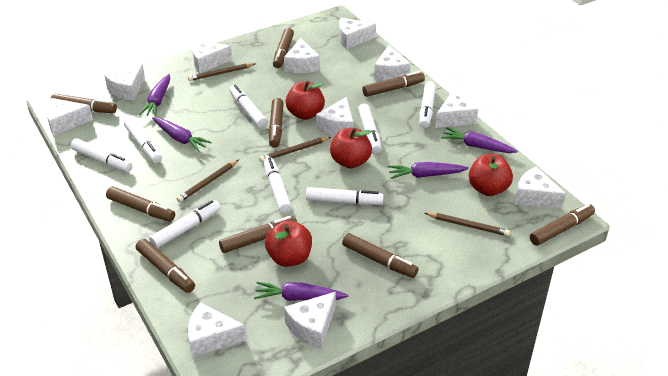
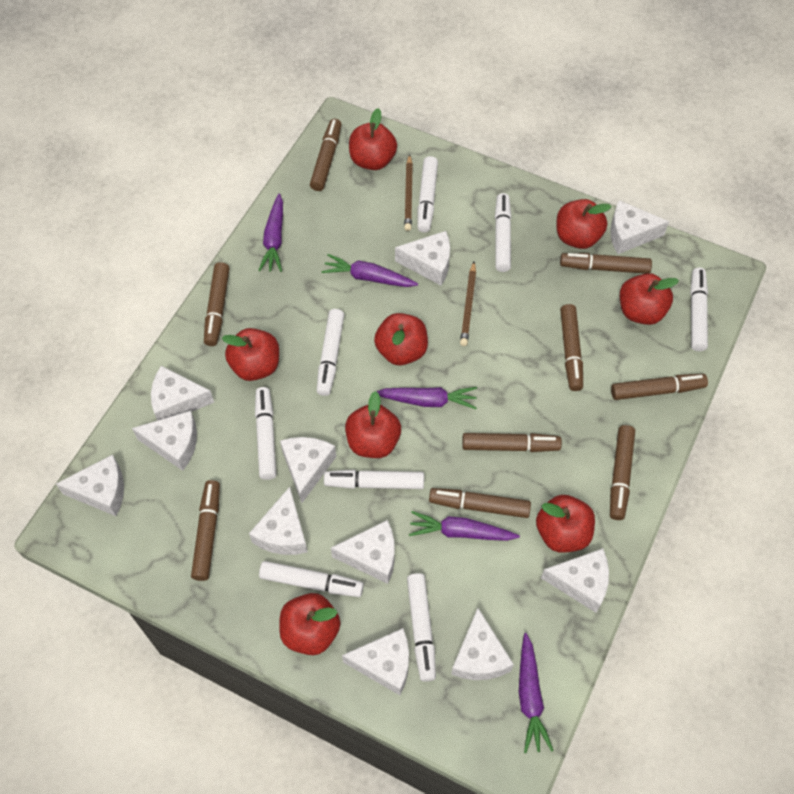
brown pencil: [177,160,239,202] [188,63,255,81] [259,137,331,162] [425,213,510,236] = 4 -> [404,154,413,231] [460,262,476,346] = 2
red apple: [265,220,312,267] [286,81,325,120] [330,128,372,168] [469,154,513,196] = 4 -> [222,328,279,381] [279,593,341,655] [345,391,401,458] [349,108,397,170] [374,313,428,365] [536,495,595,553] [557,199,612,249] [620,273,679,325] = 8

